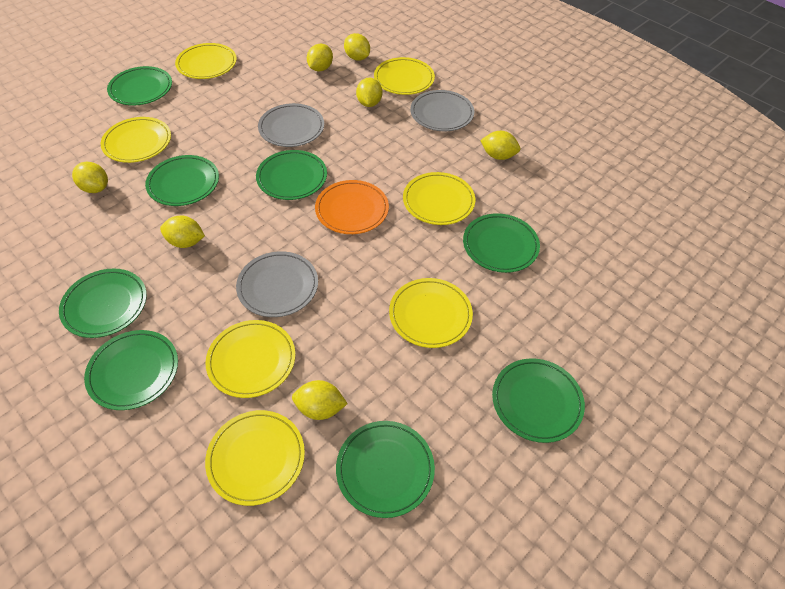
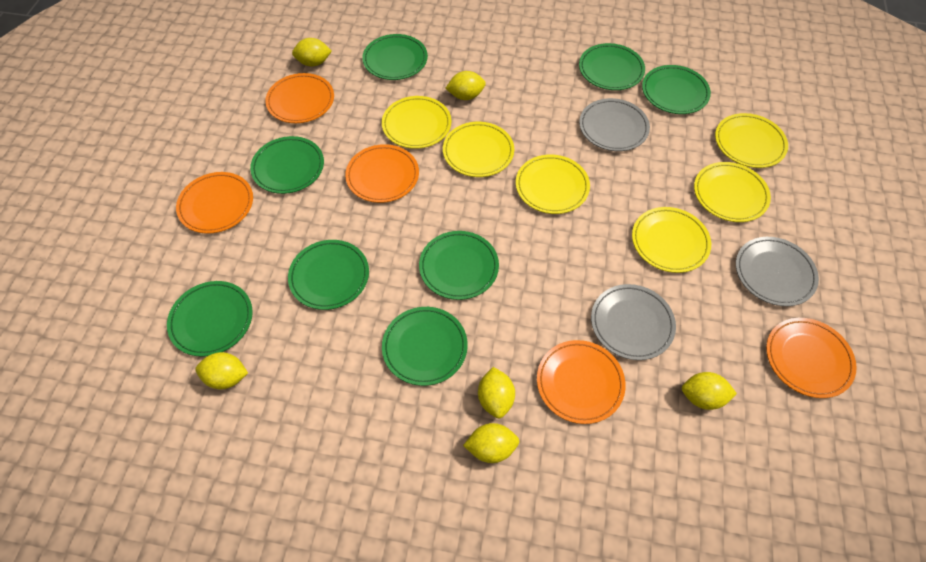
orange plate: [315,180,389,234] = 1 -> [176,172,253,234] [265,73,334,123] [345,144,419,203] [537,340,626,424] [766,318,857,398] = 5
yellow lemon: [72,162,108,193] [160,215,205,248] [292,380,348,420] [307,44,333,72] [344,33,370,61] [356,78,382,107] [480,131,520,160] = 7 -> [195,352,248,389] [292,38,332,66] [445,71,486,100] [463,423,519,463] [478,367,515,418] [682,372,737,410] = 6
yellow plate: [101,117,171,163] [175,43,237,79] [205,320,295,398] [205,410,305,506] [374,57,435,95] [389,278,473,348] [403,172,475,225] = 7 -> [382,96,451,149] [443,122,514,177] [516,155,590,214] [632,207,711,273] [694,162,771,222] [715,113,788,168] = 6

